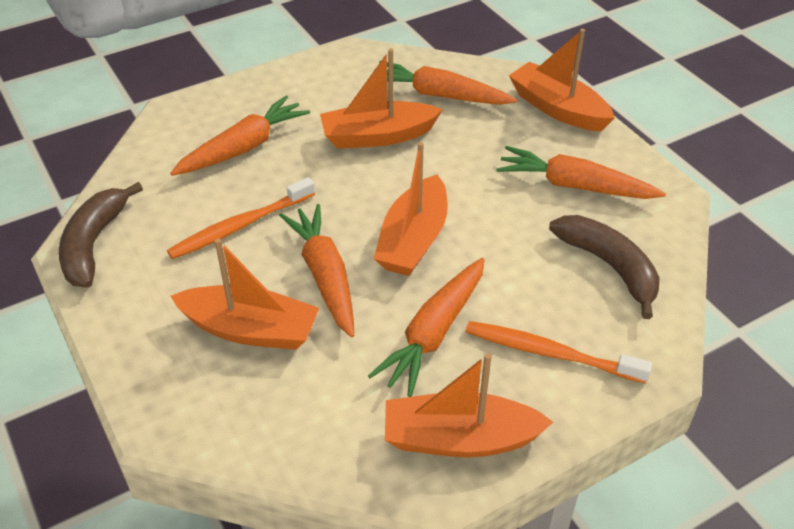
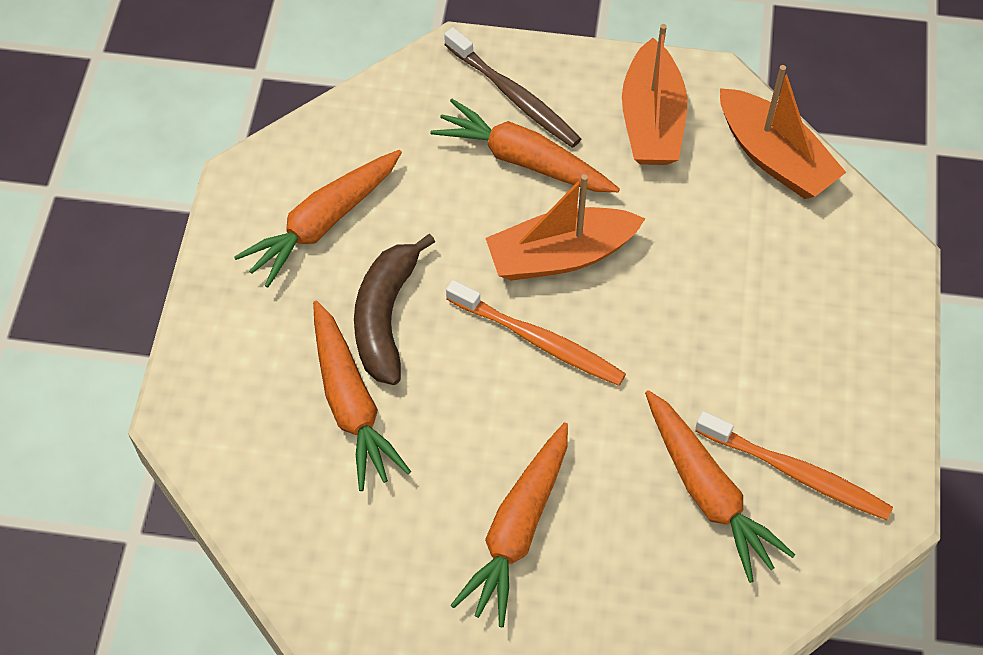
brown banana: [59,182,143,288] [549,215,660,319] = 2 -> [354,234,435,385] = 1
brown toothbrush: none = 0 -> [444,27,581,148] = 1
orange boat: [170,238,319,350] [320,48,443,149] [374,142,448,276] [385,353,553,458] [509,29,615,132] = 5 -> [485,174,646,281] [622,24,687,165] [720,65,846,199] = 3

